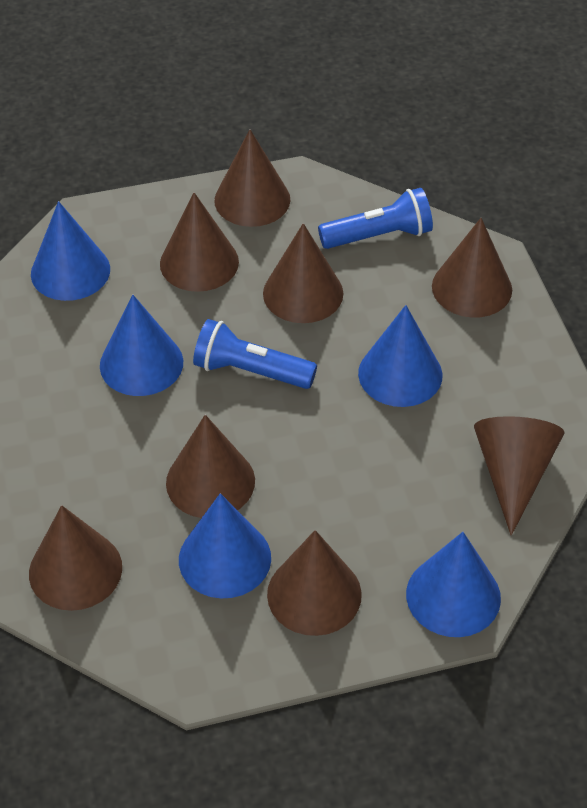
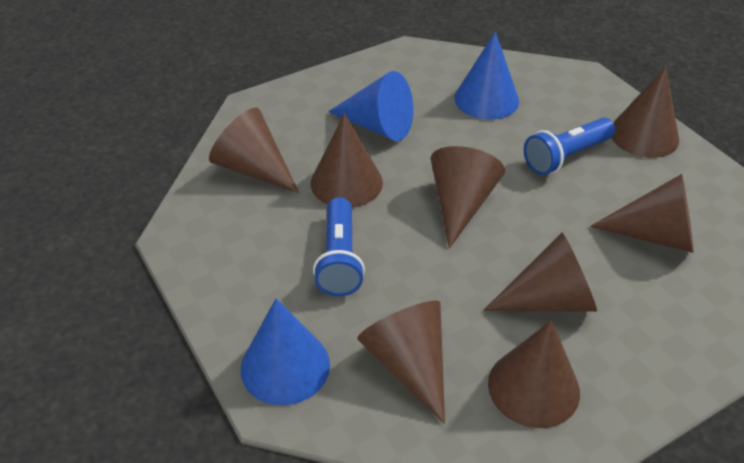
blue cone: [31,201,110,301] [100,295,183,396] [179,493,271,598] [358,305,442,407] [406,532,501,637] = 5 -> [241,298,330,406] [328,71,413,141] [454,32,519,120] = 3

